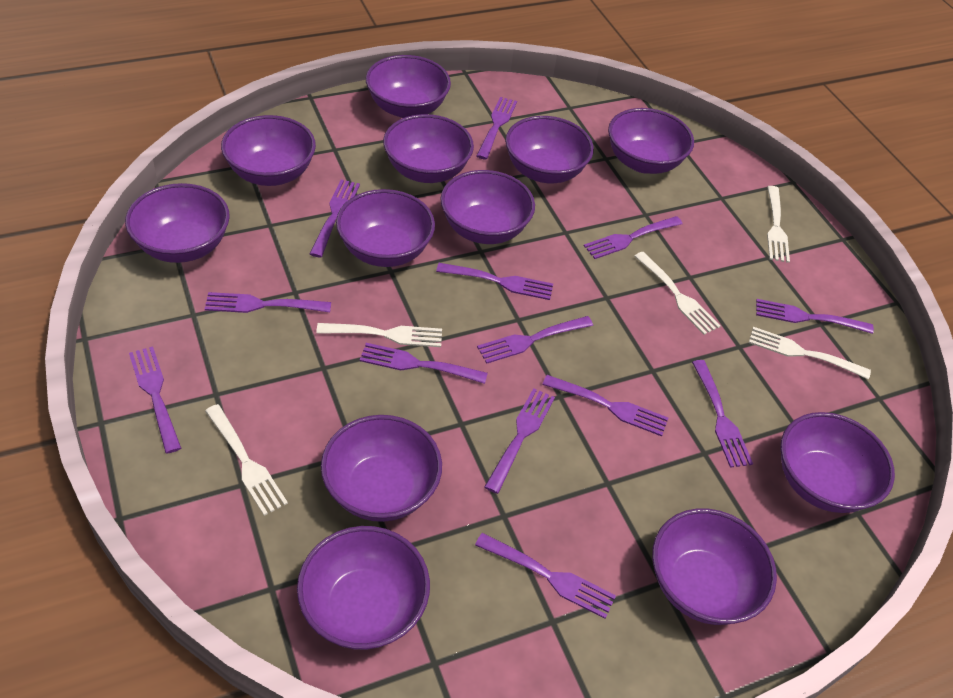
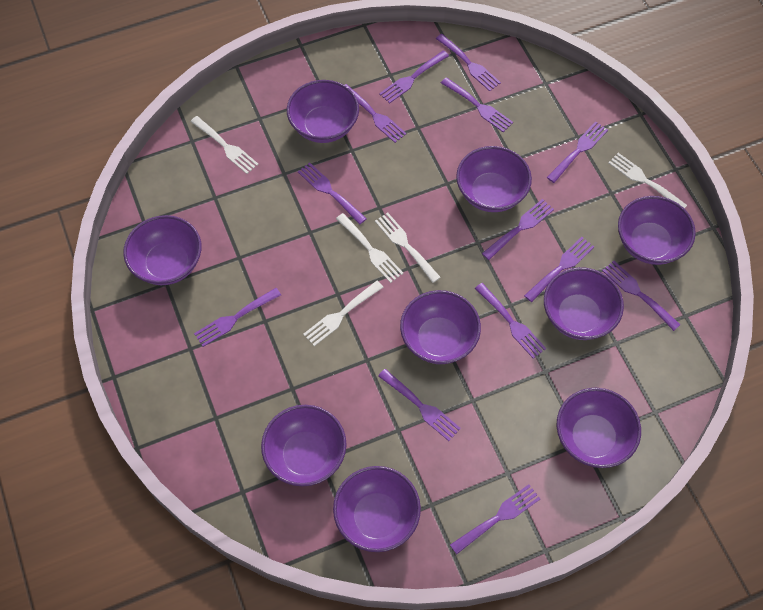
purple bowl: [125,183,230,263] [221,115,316,186] [297,526,430,650] [321,415,442,522] [336,189,435,267] [366,55,451,118] [383,114,474,183] [440,170,535,244] [505,116,594,183] [608,108,694,174] [652,509,777,625] [780,412,895,513] = 12 -> [123,215,202,285] [261,405,346,487] [287,80,359,143] [333,466,421,552] [400,290,481,364] [456,146,532,212] [544,267,624,340] [557,388,641,468] [618,196,696,265] = 9

